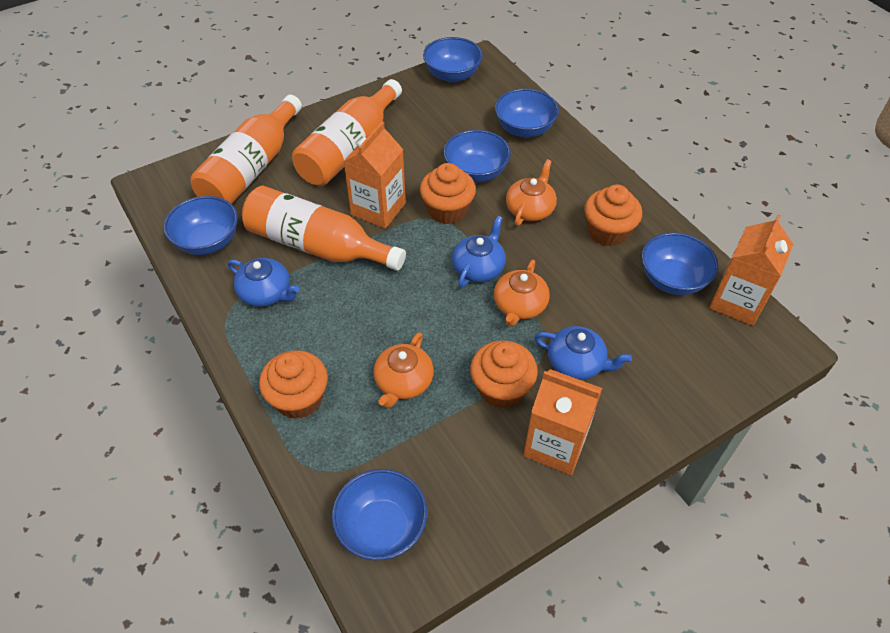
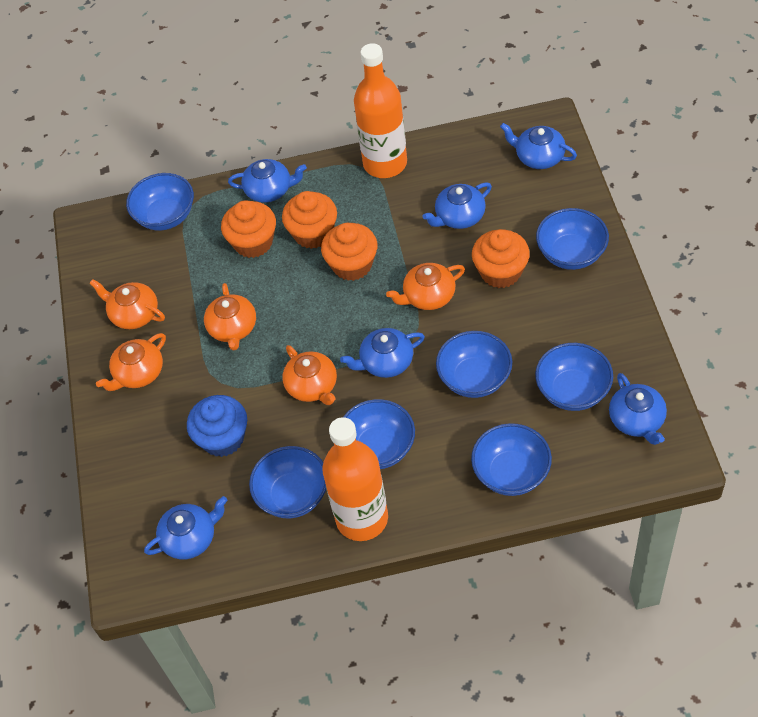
blue bowl: [164,196,238,255] [332,469,427,560] [423,37,483,83] [443,130,511,182] [495,88,559,137] [641,232,718,295] = 6 -> [126,173,194,231] [249,446,326,518] [343,399,415,469] [436,331,512,398] [471,423,552,496] [535,343,613,411] [536,208,609,270] = 7
blue cupcake: none = 0 -> [187,395,247,457] = 1
blue teapot: [228,258,299,307] [452,216,506,288] [534,326,632,380] = 3 -> [144,496,227,560] [228,159,307,203] [340,328,425,378] [422,182,492,229] [500,123,577,169] [609,373,667,445] = 6
orange bottle: [190,95,302,204] [242,186,406,271] [292,79,402,186] = 3 -> [322,417,388,541] [354,43,407,178] = 2
orange carton: [343,121,406,229] [523,369,602,475] [709,214,793,326] = 3 -> none = 0
orange teapot: [373,332,434,408] [494,260,550,327] [506,159,557,226] = 3 -> [90,279,165,329] [96,333,166,391] [204,283,256,351] [283,345,337,405] [386,263,465,310] = 5

